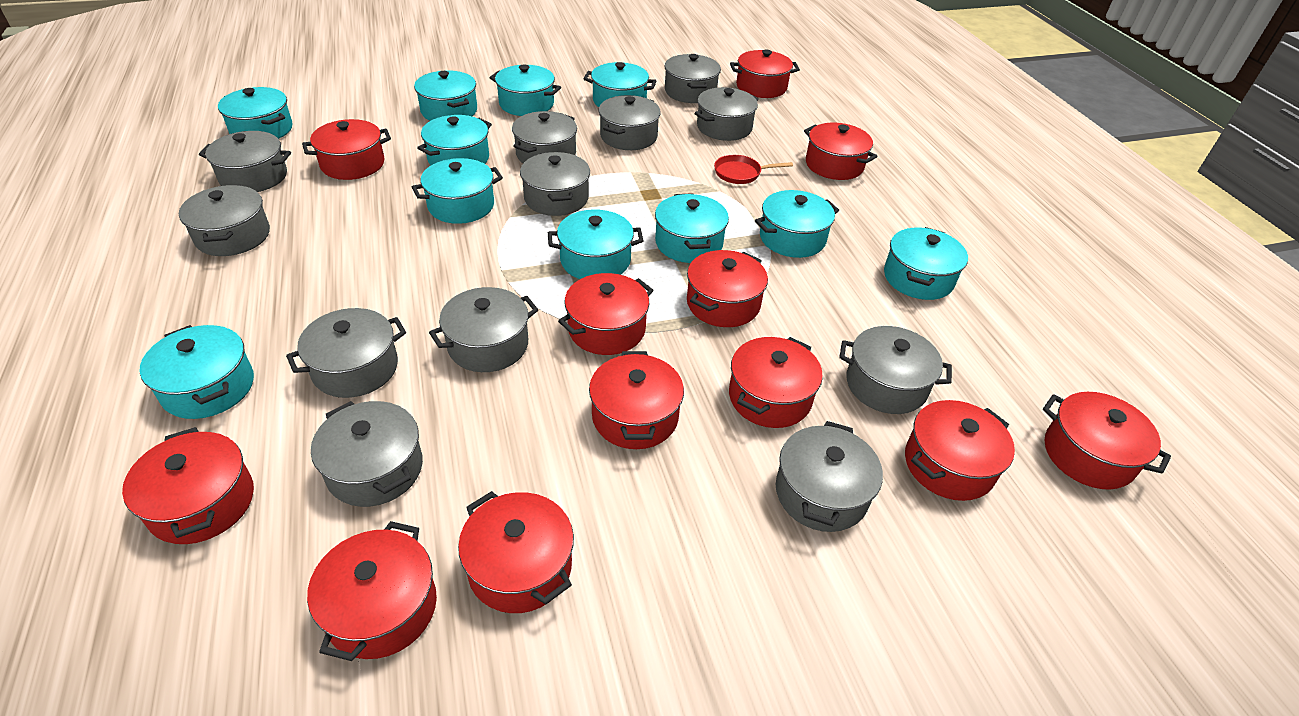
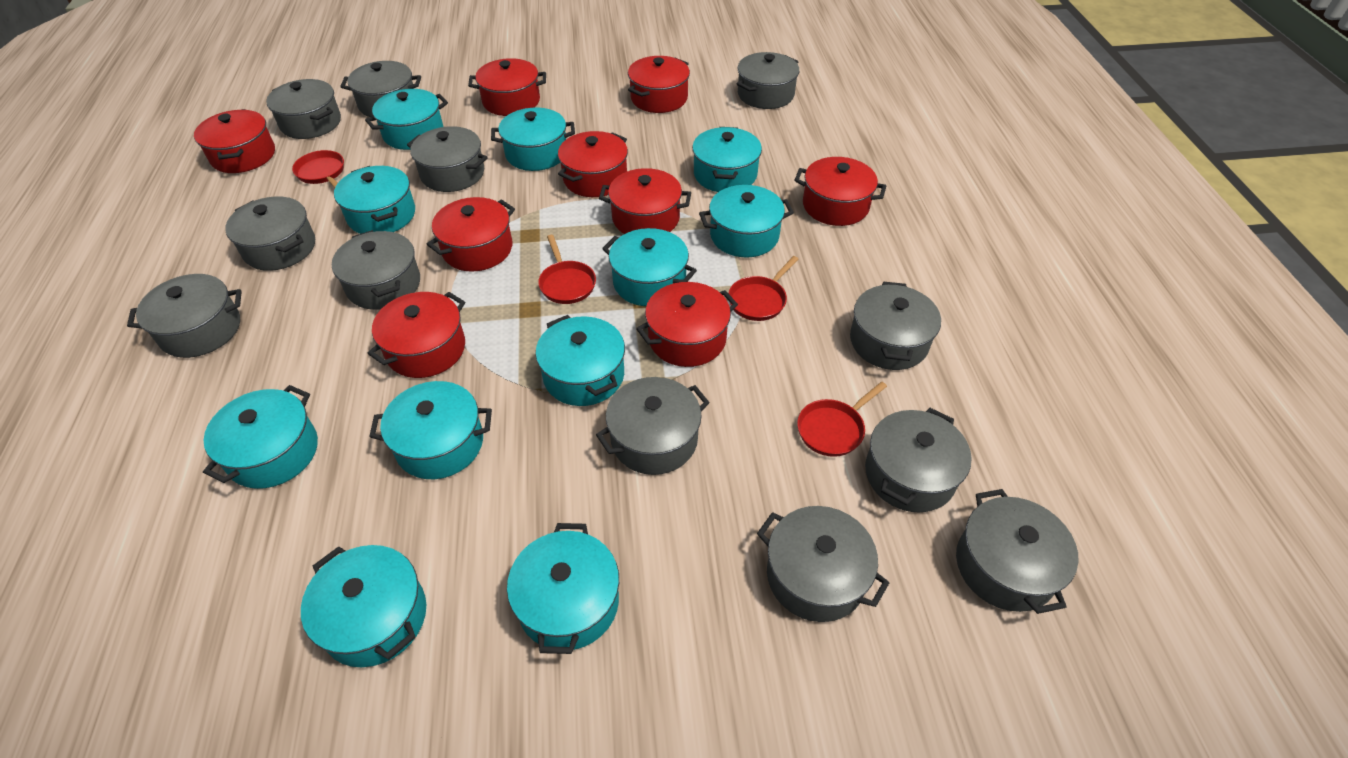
red pan: [714,155,793,184] = 1 -> [292,150,344,188] [538,235,596,304] [728,256,798,321] [797,382,887,457] = 4
red pot: [122,427,254,544] [302,119,391,180] [307,521,437,661] [458,491,574,613] [558,273,654,355] [589,351,684,449] [687,250,768,327] [729,337,823,428] [730,50,800,98] [804,123,877,180] [905,400,1015,501] [1043,392,1171,490] = 12 -> [194,109,275,173] [368,292,465,378] [427,197,515,272] [468,58,546,116] [558,131,628,197] [599,168,691,234] [628,56,690,113] [636,282,738,367] [794,157,886,226] = 9

